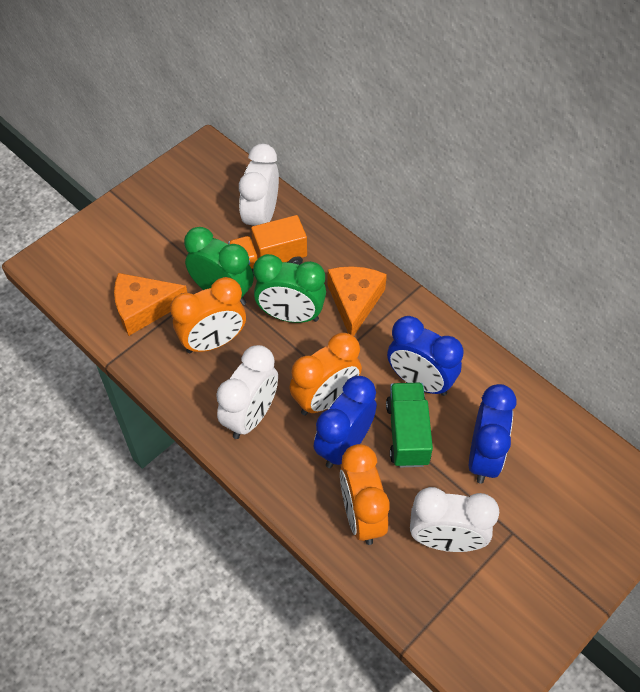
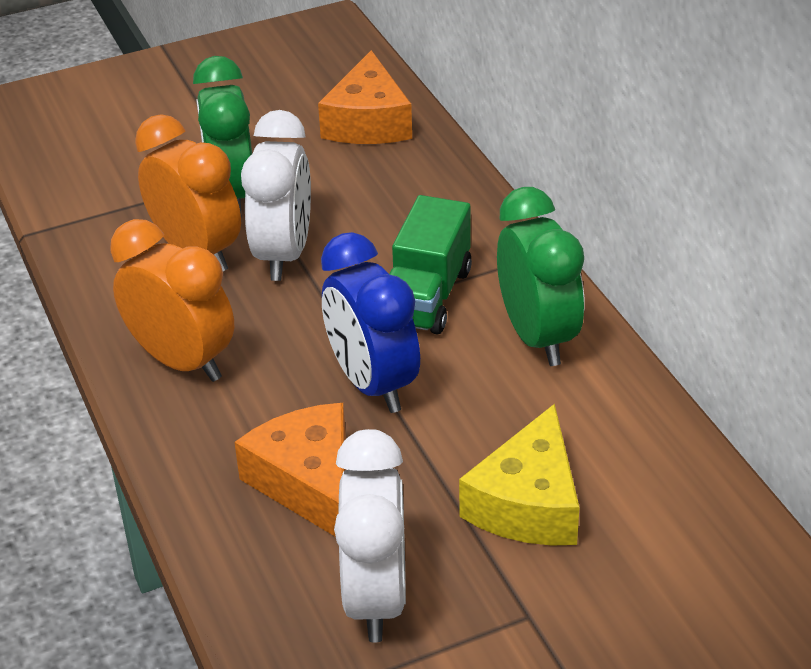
blue clock: [314,376,377,468] [387,316,463,396] [469,384,516,484] = 3 -> [321,232,420,413] = 1
orange clock: [170,277,246,353] [289,333,362,416] [340,444,389,545] = 3 -> [110,219,234,382] [135,114,241,271] = 2
orange truck: [228,215,307,277] = 1 -> none = 0
white clock: [216,345,278,439] [239,144,279,226] [410,487,499,552] = 3 -> [241,110,311,281] [334,429,406,643] = 2
yellow cheese: none = 0 -> [459,404,580,546] = 1

